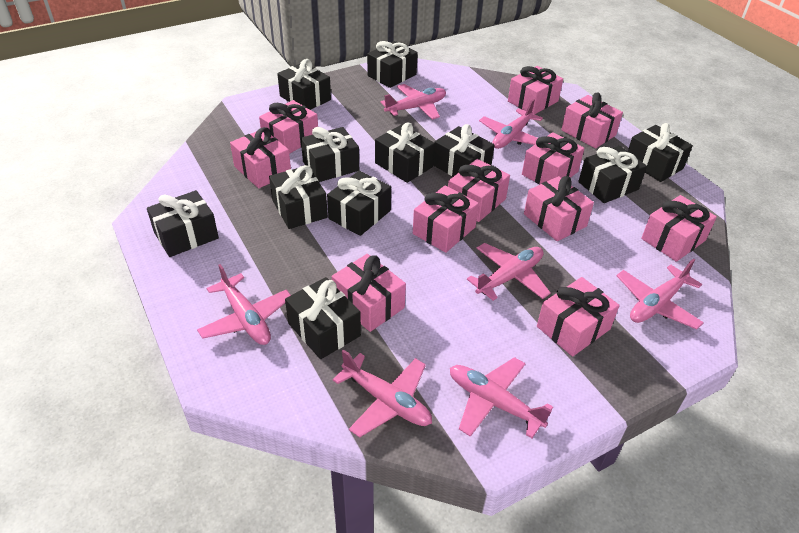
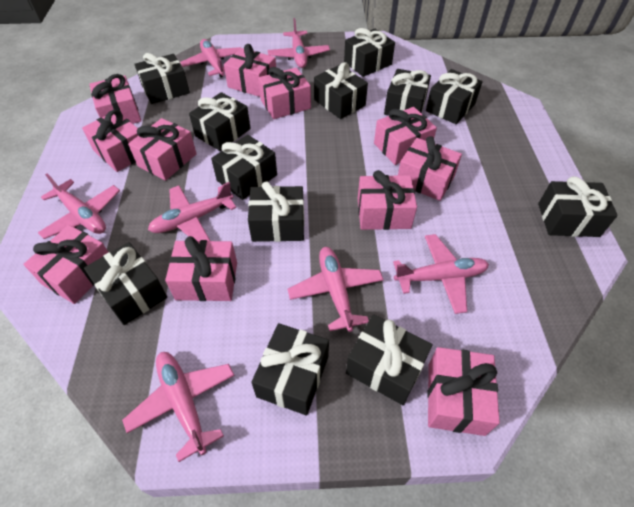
black gift: [147,190,219,257] [269,165,328,229] [277,59,331,110] [285,277,361,359] [301,127,359,182] [327,171,391,236] [367,41,418,88] [375,123,435,183] [433,124,494,177] [578,146,647,203] [628,123,693,182] = 11 -> [84,242,167,325] [135,53,190,104] [189,92,251,151] [211,135,277,200] [248,181,304,242] [251,323,329,415] [314,62,368,119] [344,28,395,77] [346,314,433,405] [384,69,431,116] [426,69,483,124] [538,176,618,237] = 12

